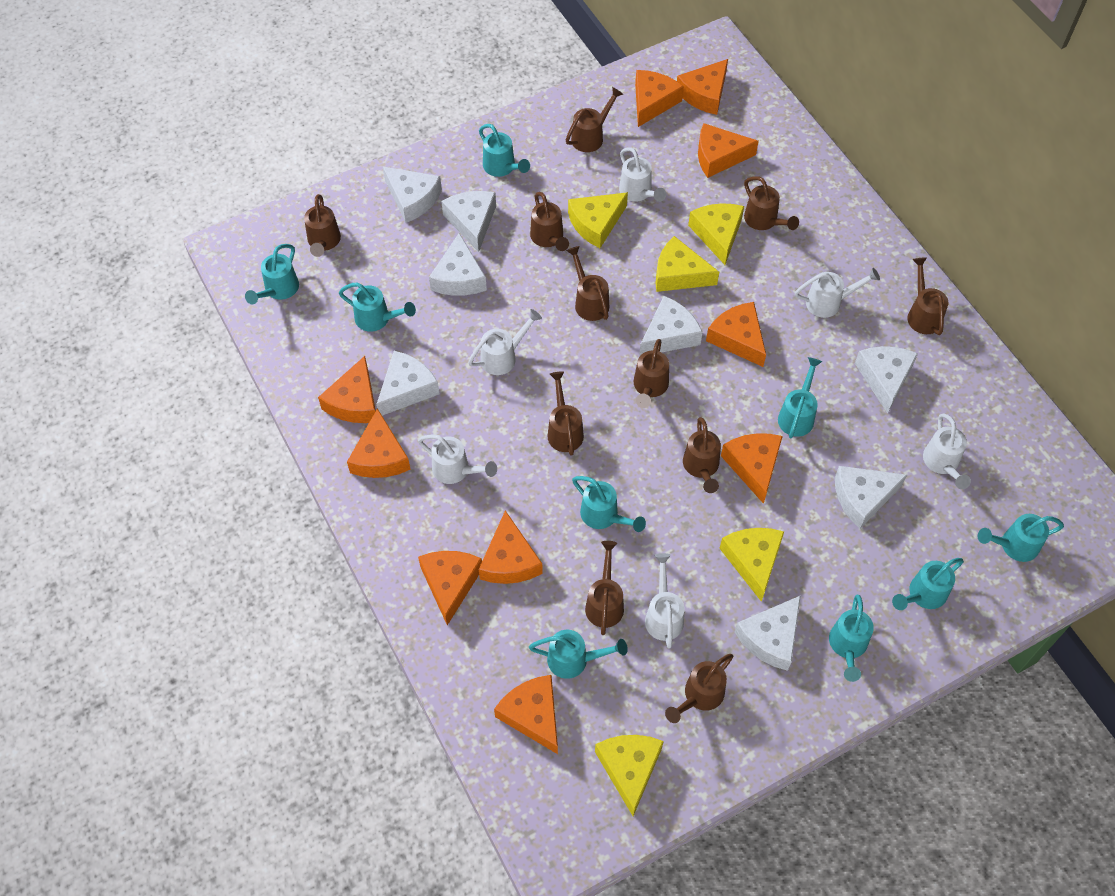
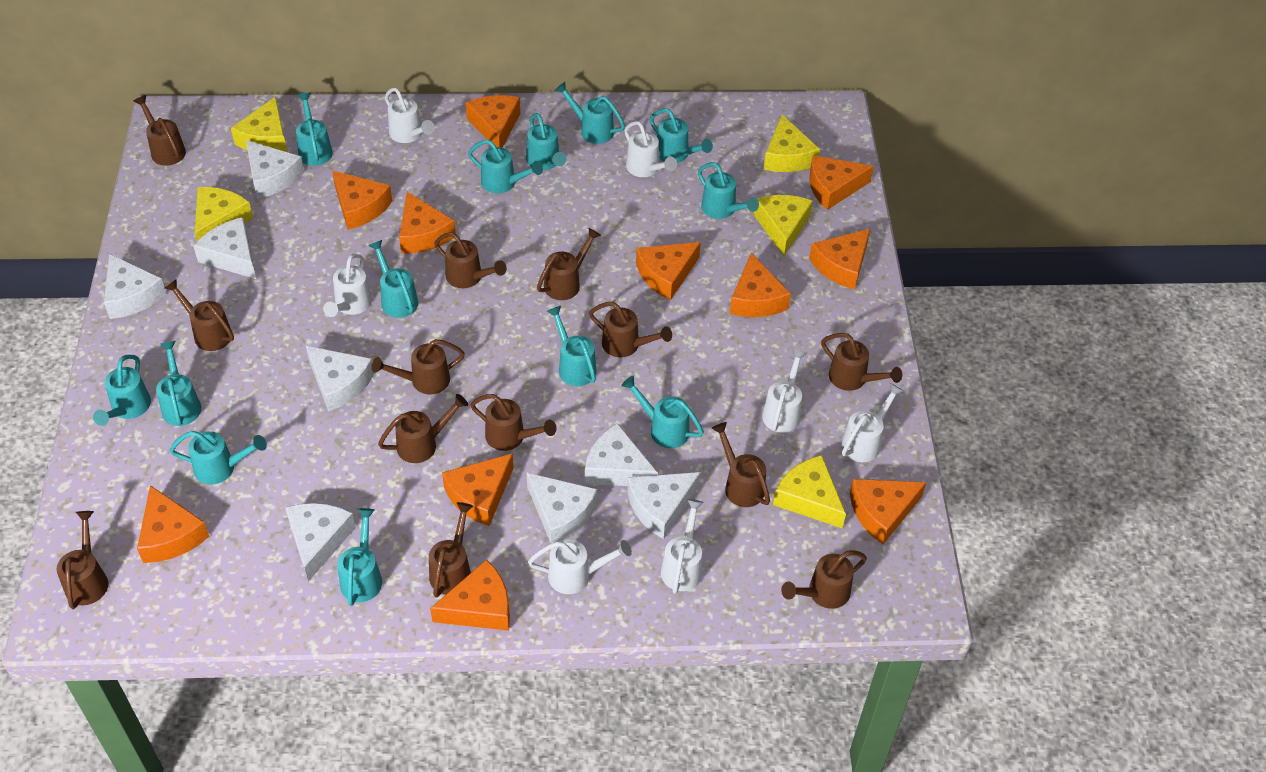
brown watering can: [304,194,341,257] [530,192,569,251] [548,371,584,456] [566,87,623,152] [566,246,609,321] [585,541,624,635] [634,339,669,408] [665,654,734,723] [683,417,721,493] [744,176,799,230] [907,257,948,335] = 11 -> [57,511,108,609] [134,95,186,166] [165,279,234,351] [371,339,465,394] [378,394,468,463] [429,502,473,598] [435,233,507,288] [470,394,556,451] [537,228,601,300] [589,302,672,357] [711,422,770,507] [781,550,867,609] [821,333,902,391] = 13
orange cheese: [318,356,376,423] [347,408,411,478] [418,551,482,625] [479,510,543,584] [494,675,558,754] [635,70,684,127] [677,59,728,115] [698,123,759,178] [706,302,766,367] [721,433,783,504] = 10 -> [137,485,209,563] [332,171,392,230] [399,192,456,254] [430,559,510,631] [442,453,514,526] [465,95,520,148] [636,242,701,300] [730,253,791,317] [809,155,874,210] [809,228,871,290] [850,479,926,544] = 11
turquoise watering can: [245,244,299,304] [339,283,416,332] [479,124,530,177] [529,630,628,679] [572,476,646,532] [778,357,822,438] [829,595,874,682] [892,558,964,610] [978,514,1064,562] = 9 -> [93,354,151,426] [156,341,201,426] [169,431,267,485] [296,93,333,166] [337,508,382,606] [368,240,418,318] [468,139,543,193] [526,113,566,170] [547,306,597,386] [555,82,625,144] [621,376,704,448] [650,108,713,163] [698,162,759,219] = 13
white watering can: [418,434,497,484] [468,309,542,375] [619,147,666,202] [645,553,685,649] [795,268,880,318] [923,414,971,489] = 6 -> [323,254,372,317] [385,88,434,143] [528,539,632,594] [624,121,677,177] [661,499,704,594] [762,349,807,433] [841,383,904,462] = 7

